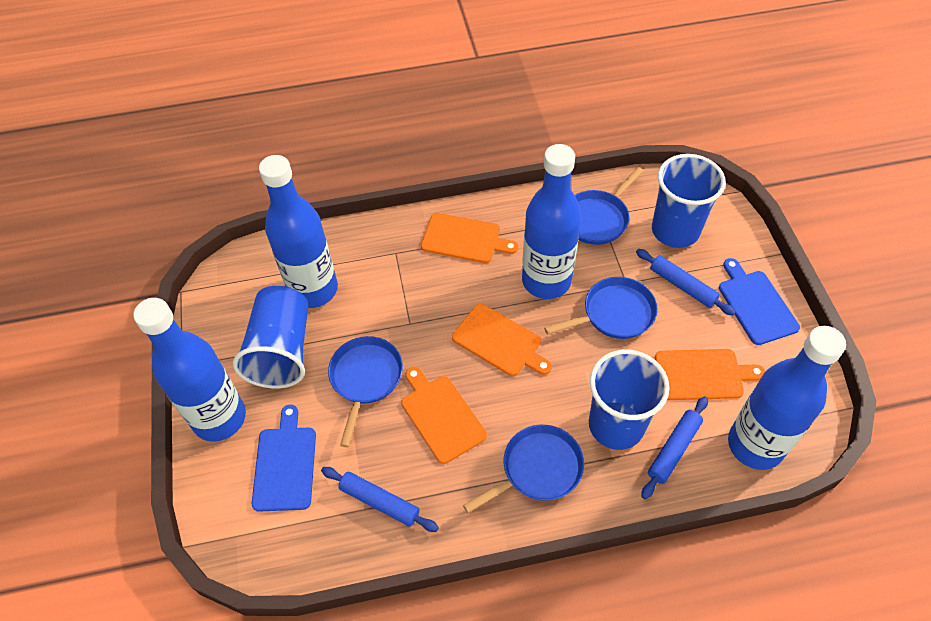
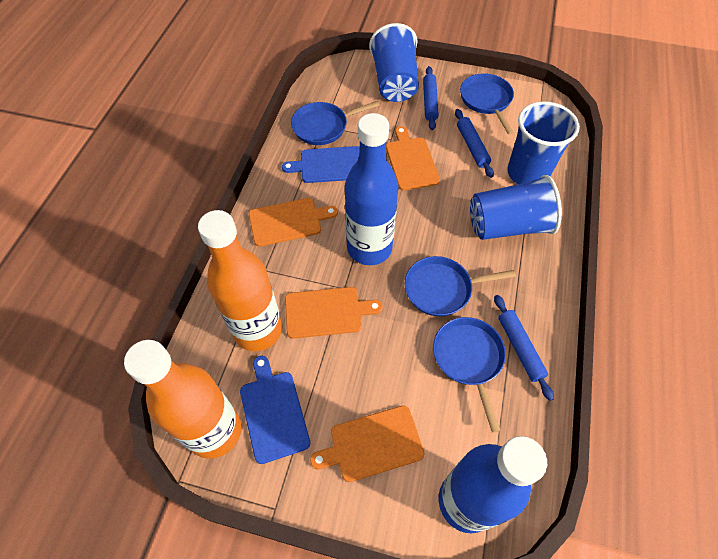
blue bottle: [133,298,246,442] [259,155,338,308] [522,144,581,299] [728,326,846,470] = 4 -> [345,113,399,265] [439,436,547,533] = 2
orange bottle: none = 0 -> [124,340,241,459] [198,210,282,351] = 2

